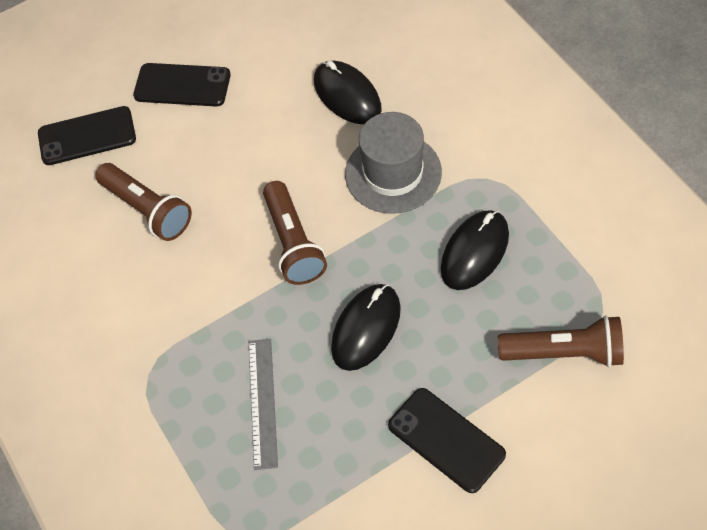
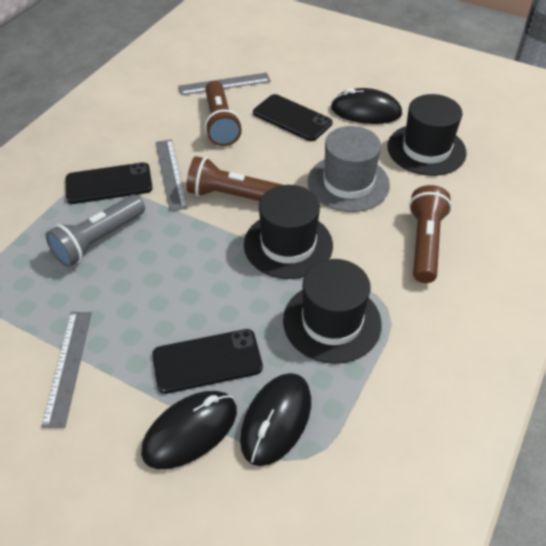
black hat: none = 0 -> [244,185,333,279] [283,259,382,364] [387,94,466,176] = 3
grey flashlight: none = 0 -> [46,195,145,267] = 1
grey ruler: [249,339,278,470] = 1 -> [41,312,92,428] [155,139,188,211] [178,73,271,95] = 3

